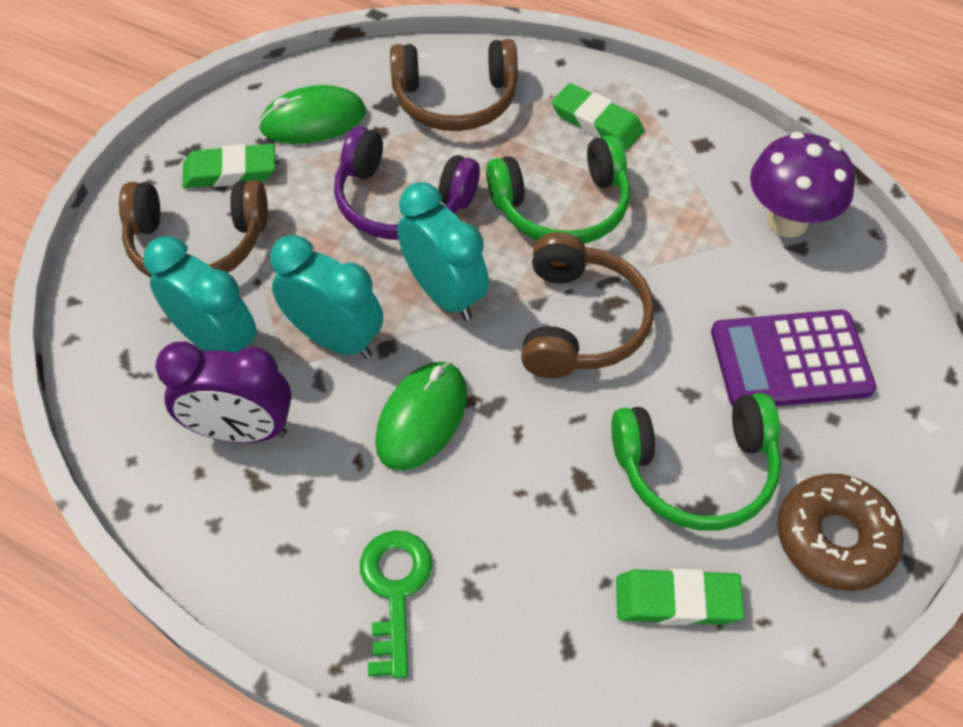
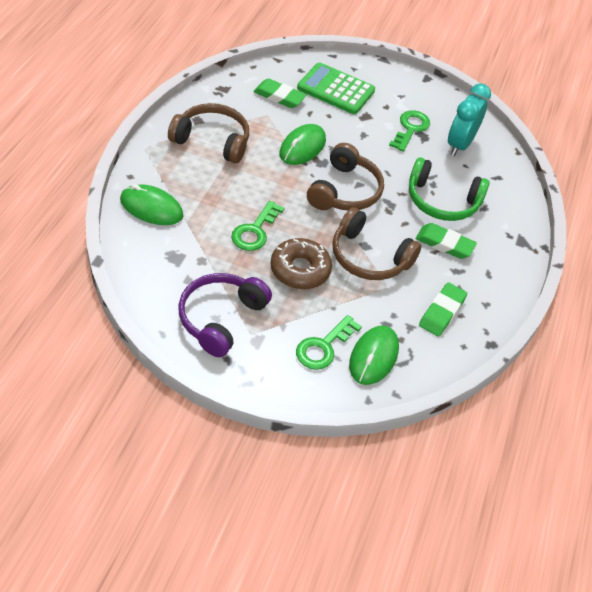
green calculator: none = 0 -> [297,63,375,114] = 1
green headphones: [486,135,630,244] [611,393,781,531] = 2 -> [409,157,490,221] = 1
green key: [360,530,432,679] = 1 -> [231,201,284,251] [296,315,362,370] [389,110,430,152] = 3
green mouse: [258,85,366,144] [375,362,467,471] = 2 -> [120,184,183,225] [279,124,326,165] [349,325,399,385] = 3
purple calculator: [711,309,876,407] = 1 -> none = 0
purple clock: [155,341,292,443] = 1 -> none = 0
purple mushroom: [750,132,855,238] = 1 -> none = 0
turquoise clock: [144,236,257,353] [270,235,383,359] [397,182,489,321] = 3 -> [448,83,491,156] = 1

